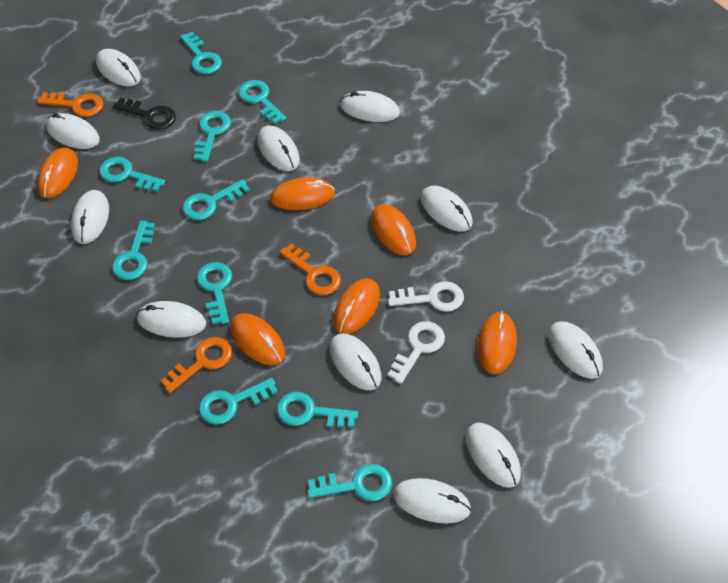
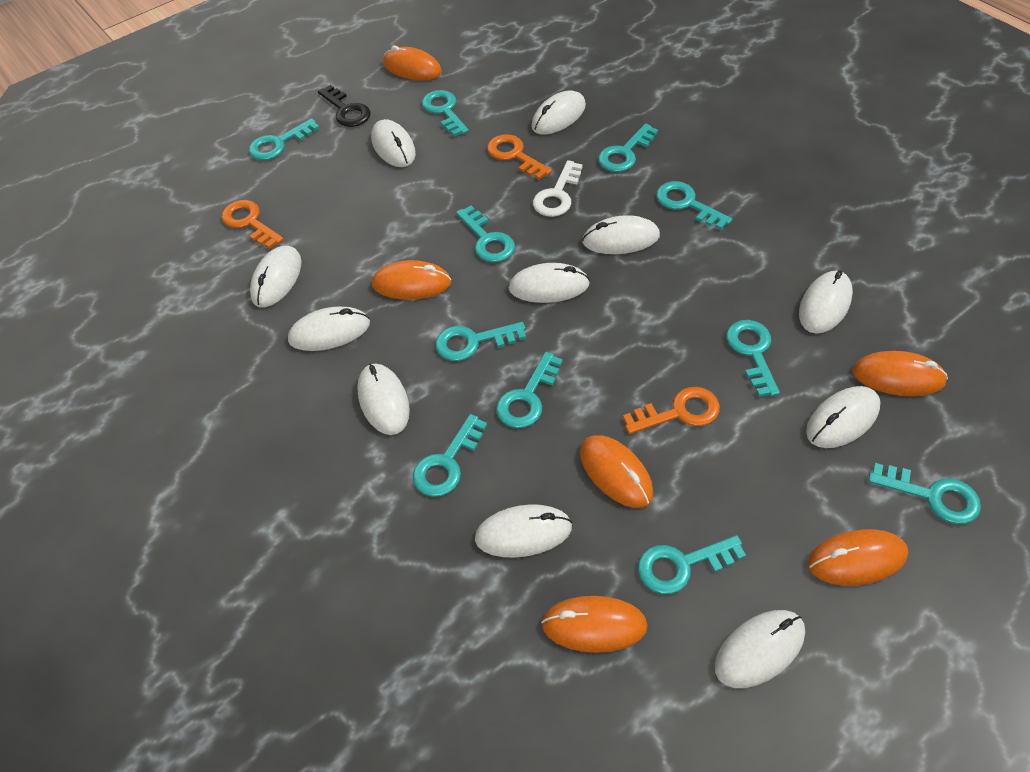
turquoise key: [99,157,165,192] [112,221,155,280] [180,32,222,74] [183,179,250,220] [194,111,231,162] [197,262,232,325] [199,378,278,425] [238,80,287,125] [277,391,358,428] [307,464,392,501] = 10 -> [249,118,320,160] [412,414,487,497] [422,90,469,137] [435,322,526,361] [456,206,515,263] [496,352,563,428] [598,124,658,172] [638,535,746,594] [656,181,732,230] [726,320,780,397] [868,463,981,524] = 11
white key: [388,281,464,312] [388,321,445,384] = 2 -> [533,160,583,217] = 1

